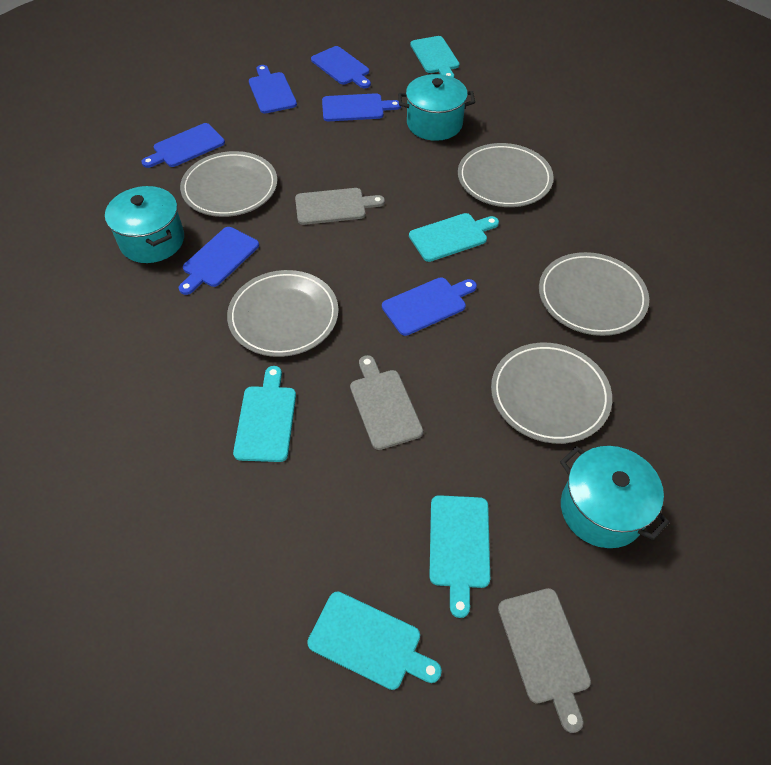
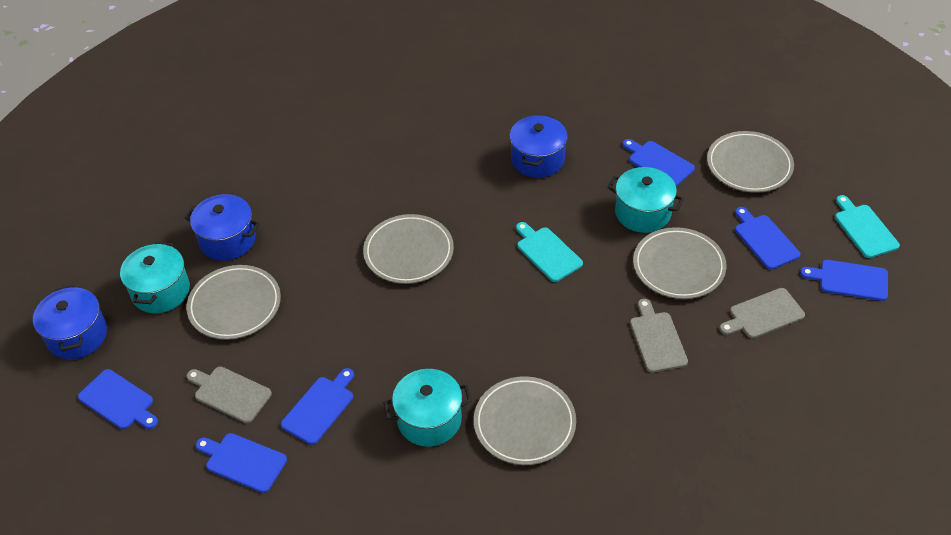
blue pot: none = 0 -> [33,285,107,359] [185,194,260,261] [509,114,568,178] = 3
turquoise cutting board: [233,366,296,462] [307,591,442,690] [409,213,499,262] [410,36,459,78] [429,495,490,618] = 5 -> [516,222,583,282] [835,195,900,258] = 2

